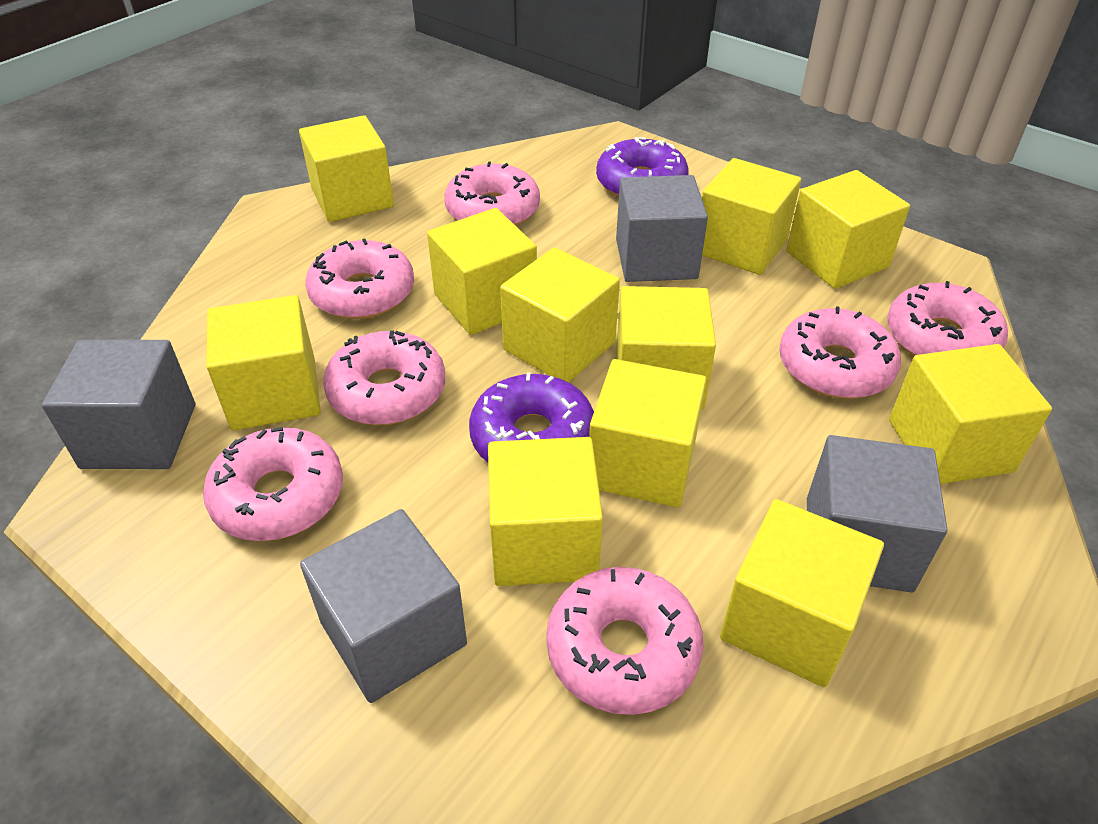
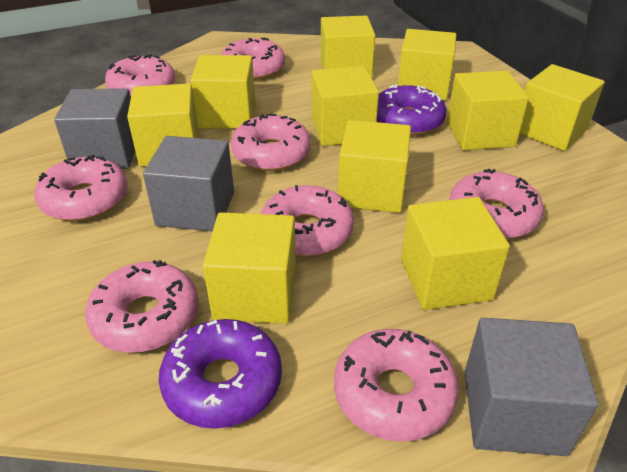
grey cube: [42,340,195,469] [300,509,467,703] [616,175,708,282] [807,435,947,593] = 4 -> [54,88,135,169] [143,136,234,232] [464,318,598,456] = 3
pink donut: [203,427,343,541] [305,238,414,319] [323,331,445,425] [444,161,540,226] [546,567,704,715] [779,306,901,399] [887,281,1008,356] = 7 -> [34,155,128,221] [85,260,199,353] [105,54,175,96] [221,37,285,80] [231,113,311,171] [261,185,354,256] [334,329,459,441] [450,169,544,239] = 8
yellow cube: [207,295,321,431] [299,115,394,222] [427,208,537,335] [488,437,603,586] [500,247,620,382] [589,359,706,507] [616,286,716,409] [702,158,801,275] [720,499,884,687] [786,170,910,289] [889,344,1052,484] = 11 -> [127,83,199,167] [191,55,255,129] [203,212,296,324] [312,66,379,146] [320,16,375,78] [338,120,411,213] [398,29,456,101] [401,197,510,310] [447,71,529,150] [519,64,605,151] = 10

